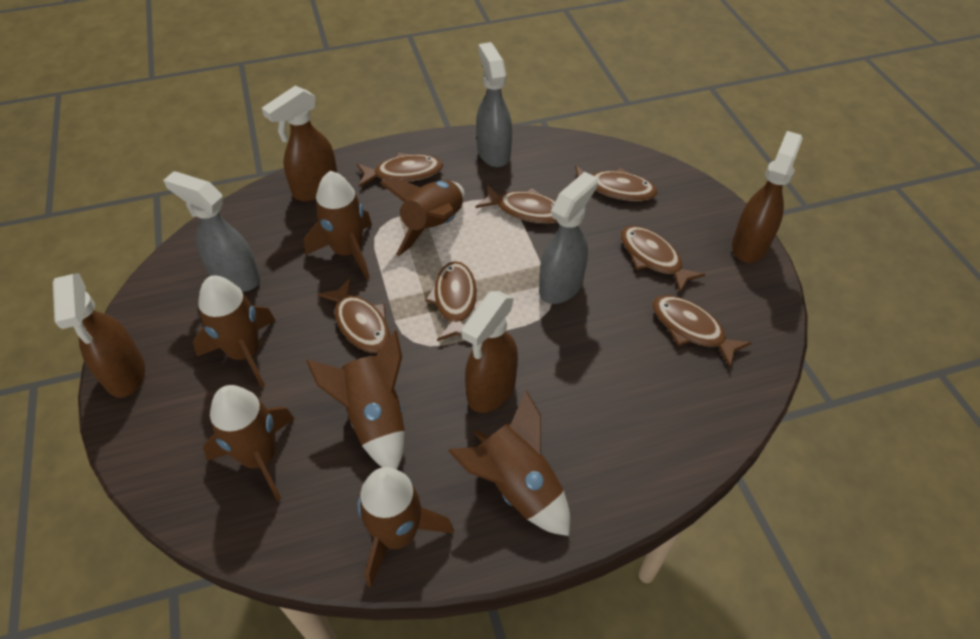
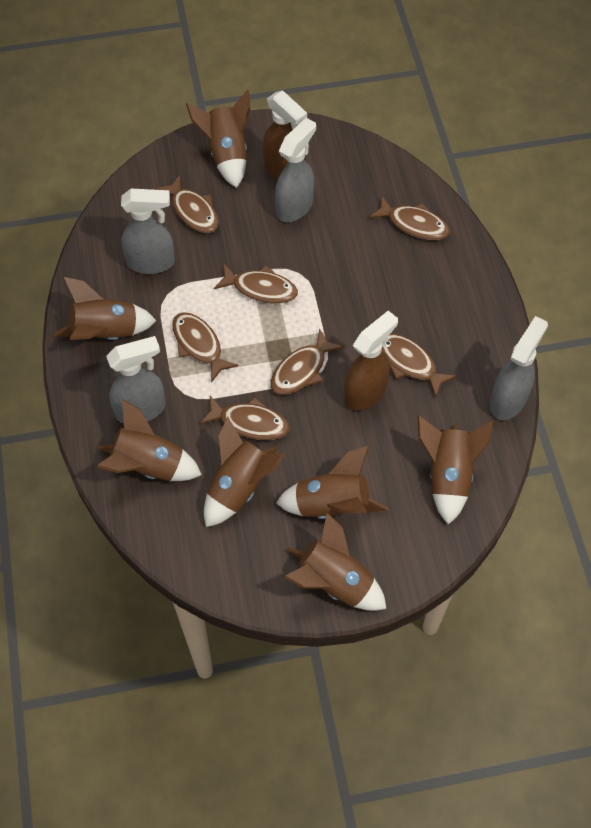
brown spray bottle: [53,273,145,398] [262,86,337,201] [461,291,518,413] [732,131,803,263] = 4 -> [263,90,307,180] [344,311,398,411] = 2
grey spray bottle: [163,171,261,292] [476,42,512,167] [539,172,598,304] = 3 -> [106,336,166,424] [121,188,175,274] [275,118,316,222] [490,316,548,420] = 4

